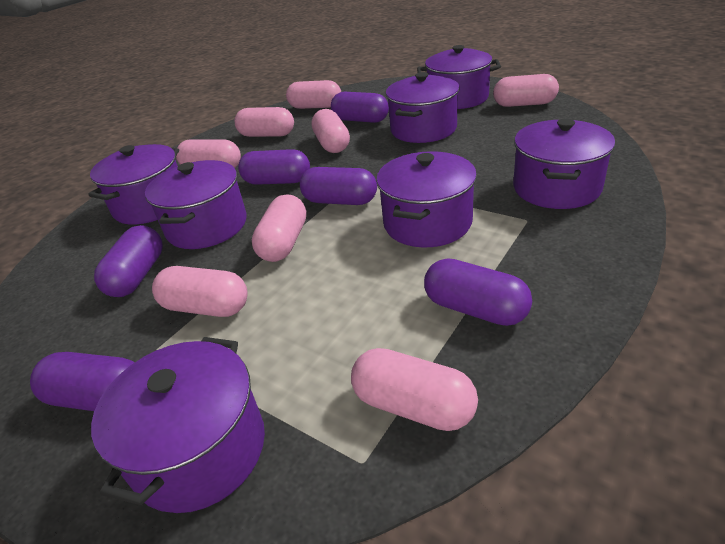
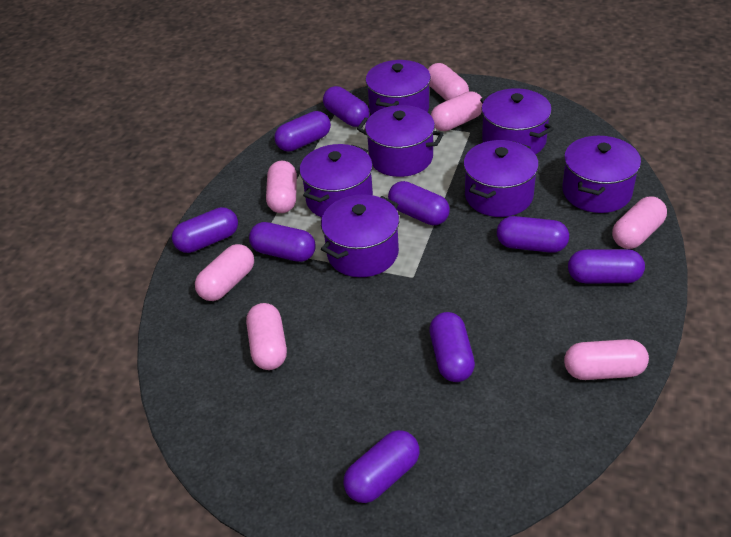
pink capsule: [152,266,248,317] [176,139,241,168] [235,107,294,137] [252,194,307,262] [286,80,341,109] [312,109,350,153] [351,348,478,431] [493,74,559,107] = 8 -> [195,244,254,301] [246,303,287,370] [266,161,297,213] [428,63,469,101] [431,91,482,131] [564,339,649,380] [612,196,667,249] = 7
purple capsule: [30,352,135,411] [94,225,163,297] [238,149,310,185] [300,167,377,205] [331,92,389,123] [424,258,532,326] = 6 -> [172,207,238,253] [249,222,316,262] [274,111,331,152] [323,86,369,127] [343,430,419,503] [388,181,450,226] [429,312,475,382] [497,216,569,253] [568,249,645,283] = 9

